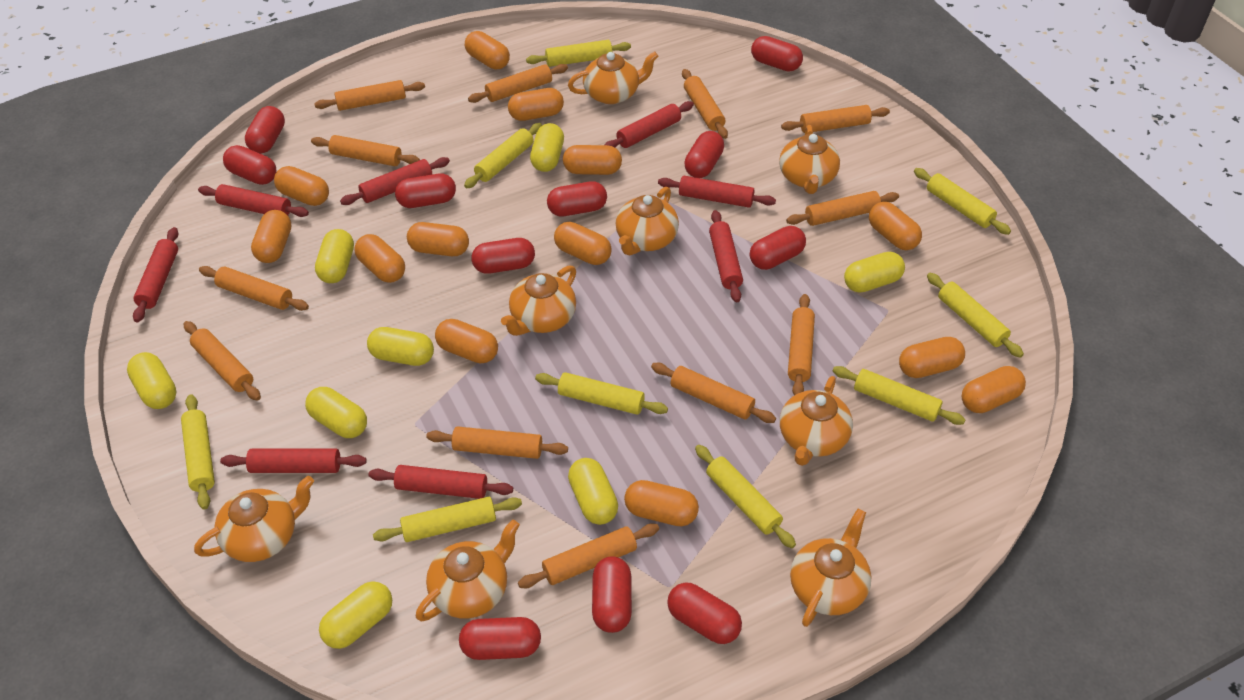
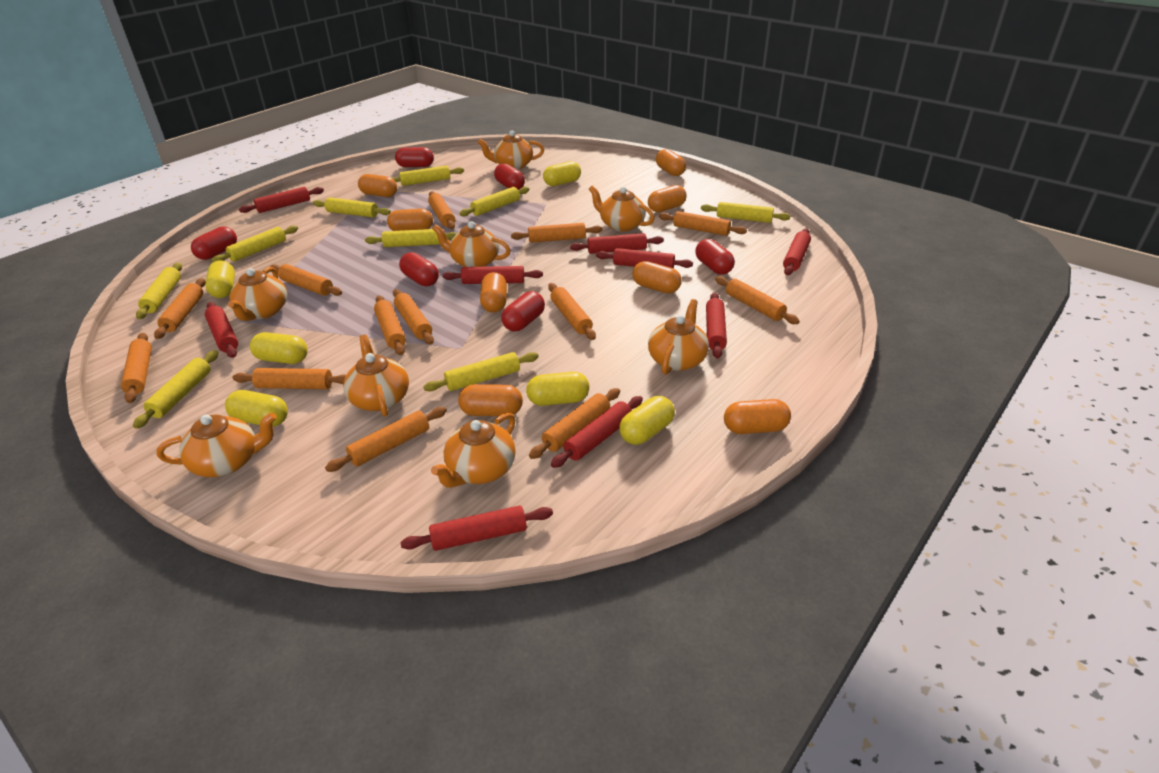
orange capsule: [251,210,291,263] [274,166,329,206] [354,234,405,283] [407,222,469,256] [435,319,498,363] [465,31,510,69] [508,88,564,121] [554,222,612,265] [563,145,622,175] [624,480,699,526] [869,202,922,250] [899,337,965,378] [962,366,1026,413] = 13 -> [358,174,397,197] [387,209,433,231] [458,384,523,416] [480,272,507,313] [633,261,682,293] [648,185,687,212] [656,149,686,176] [724,399,791,434] = 8
orange rolling pin: [184,321,261,401] [199,266,309,311] [311,135,420,166] [314,80,425,111] [426,426,568,459] [468,64,568,103] [518,524,659,588] [651,363,776,423] [682,69,728,139] [781,105,890,133] [786,191,899,226] [788,294,815,395] = 12 -> [121,333,152,403] [154,278,205,339] [232,368,346,389] [270,264,342,296] [325,407,447,472] [374,295,406,355] [393,289,434,344] [428,191,455,229] [511,223,602,243] [529,388,620,459] [548,283,596,340] [659,211,747,236] [715,276,800,324] = 13
red capsule: [223,145,277,185] [245,106,285,153] [395,174,456,208] [459,617,541,660] [472,238,535,274] [547,181,607,216] [592,556,632,633] [667,583,742,644] [684,131,724,178] [750,226,806,270] [751,36,803,72] = 11 -> [191,226,237,260] [395,147,434,167] [399,252,439,286] [494,163,525,190] [501,291,545,332] [695,239,735,275] = 6
red rolling pin: [133,227,178,322] [198,184,309,217] [220,449,367,473] [340,157,450,205] [368,465,513,499] [605,101,694,148] [658,176,776,208] [709,210,743,302] = 8 -> [205,302,238,358] [239,187,324,213] [401,505,553,551] [443,266,543,284] [551,396,643,468] [570,233,664,254] [596,248,693,269] [706,292,727,359] [783,228,811,275] = 9
yellow capsule: [127,352,176,409] [305,387,367,438] [315,229,354,283] [319,581,392,649] [367,327,434,366] [530,123,564,172] [568,458,618,525] [844,252,905,292] = 8 -> [205,260,235,298] [225,390,288,427] [250,332,308,364] [526,372,589,406] [543,161,581,186] [619,396,675,445] = 6

